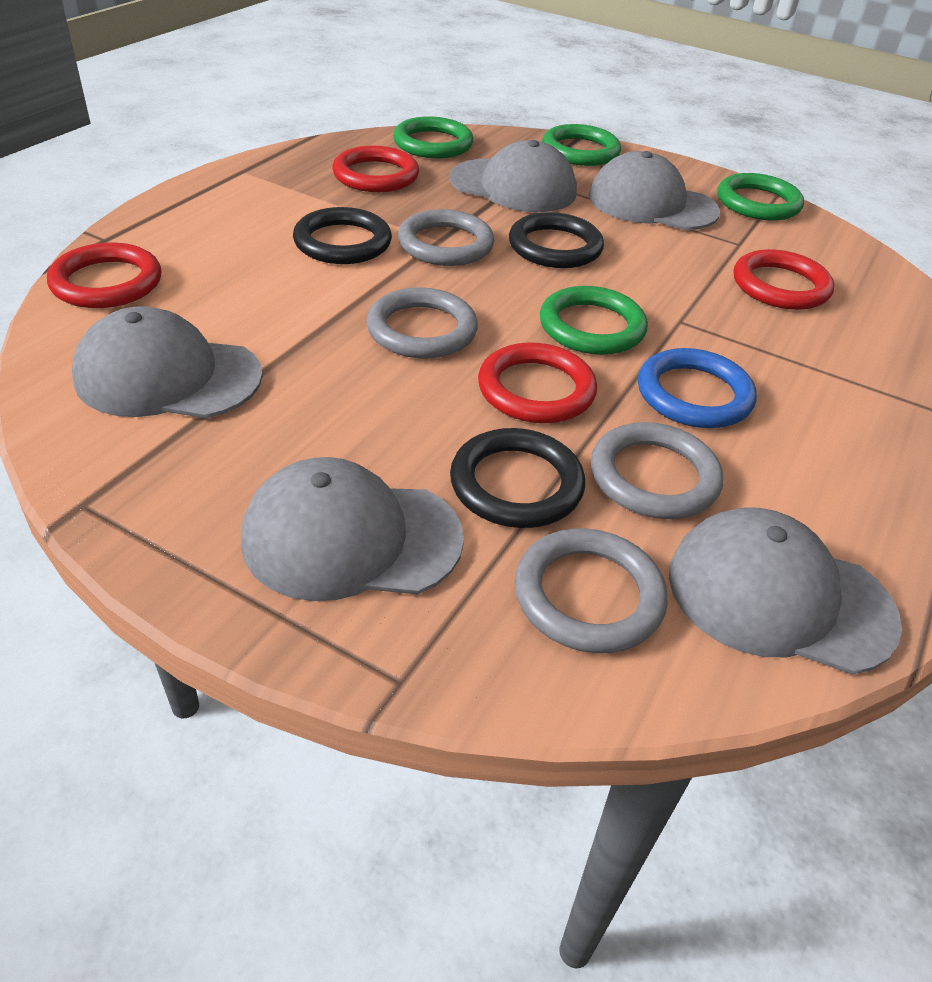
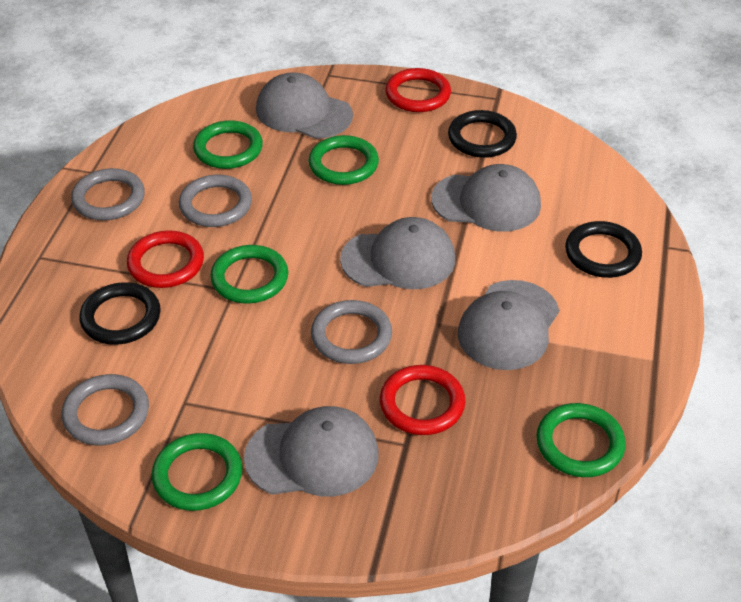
blue ring: [638,348,757,428] = 1 -> none = 0
green ring: [393,117,473,158] [540,286,648,355] [542,124,621,166] [718,173,804,221] = 4 -> [152,433,243,511] [193,120,263,169] [210,245,288,303] [308,135,379,185] [536,403,626,477] = 5
red ring: [47,243,162,308] [332,146,419,192] [478,342,597,423] [734,249,834,310] = 4 -> [127,230,204,288] [380,365,465,435] [385,68,451,112] = 3

